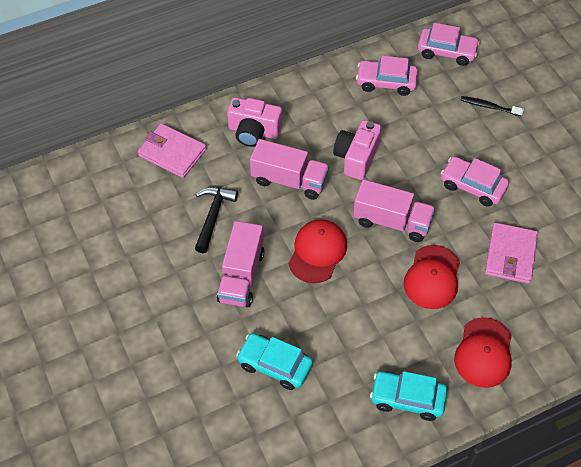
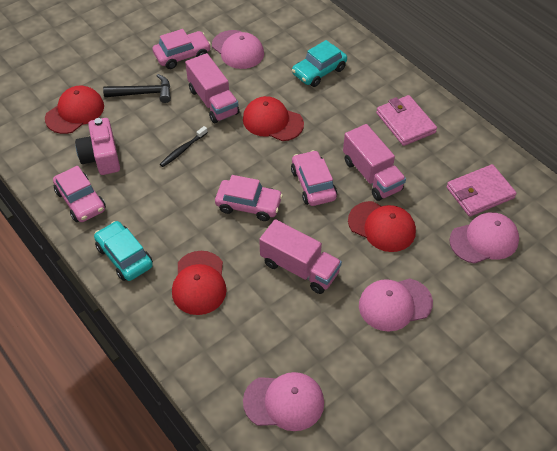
pink camera: [227,97,282,147] [333,120,382,180] = 2 -> [75,118,120,175] = 1
pink cap: none = 0 -> [212,30,264,69] [243,372,324,431] [359,278,433,331] [450,212,519,264] = 4
pink car: [356,56,418,96] [418,23,480,66] [441,156,509,207] = 3 -> [53,166,106,222] [153,29,211,69] [215,175,283,221] [291,150,337,206] = 4
red cap: [289,219,347,283] [404,245,460,309] [454,317,512,388] = 3 -> [45,86,104,134] [172,251,227,315] [243,96,304,141] [348,201,416,252] = 4

